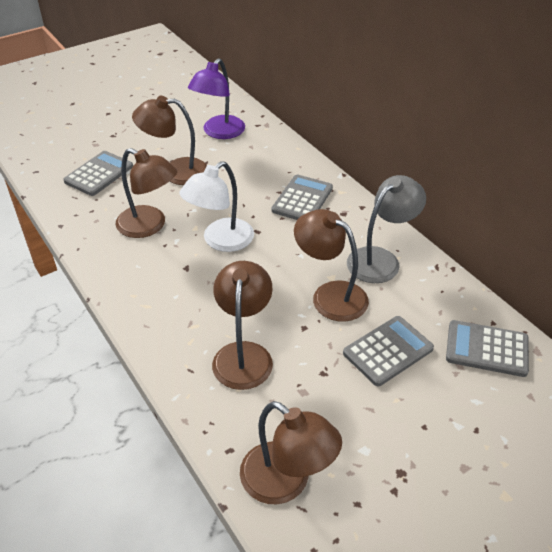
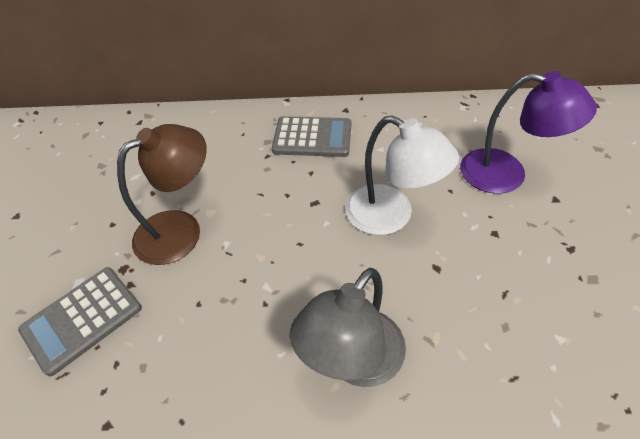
brown lamp: [116,148,177,238] [132,96,207,185] [212,261,273,390] [240,401,342,504] [294,209,369,322] = 5 -> [117,124,207,265] = 1
grey calculator: [63,151,133,196] [271,175,333,220] [343,316,434,386] [446,320,529,377] = 4 -> [18,267,142,376] [272,116,351,157] = 2

